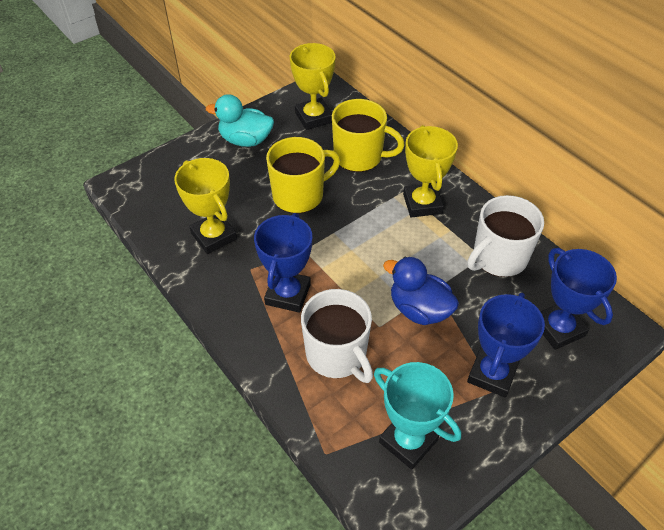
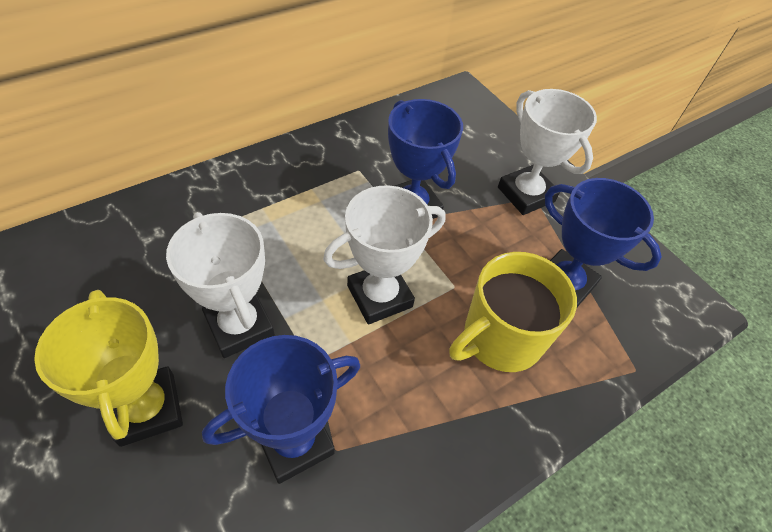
blue duck: [383,257,459,325] = 1 -> none = 0
turquoise duck: [206,94,274,147] = 1 -> none = 0
turquoise trophy: [374,362,461,469] = 1 -> none = 0
white mug: [301,289,373,383] [467,195,544,277] = 2 -> none = 0
white trophy: none = 0 -> [166,212,275,358] [323,185,446,325] [498,89,597,215] = 3
yellow mug: [266,137,340,213] [332,99,405,172] = 2 -> [449,252,577,372] = 1
yellow trophy: [174,158,237,254] [290,43,336,130] [403,125,458,217] = 3 -> [34,290,183,447] = 1

